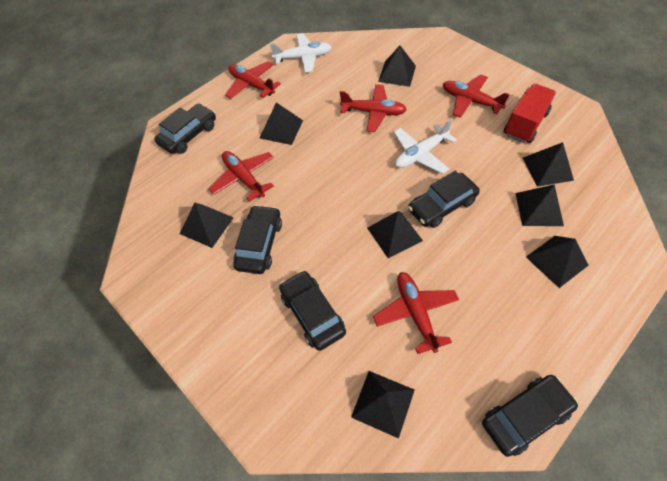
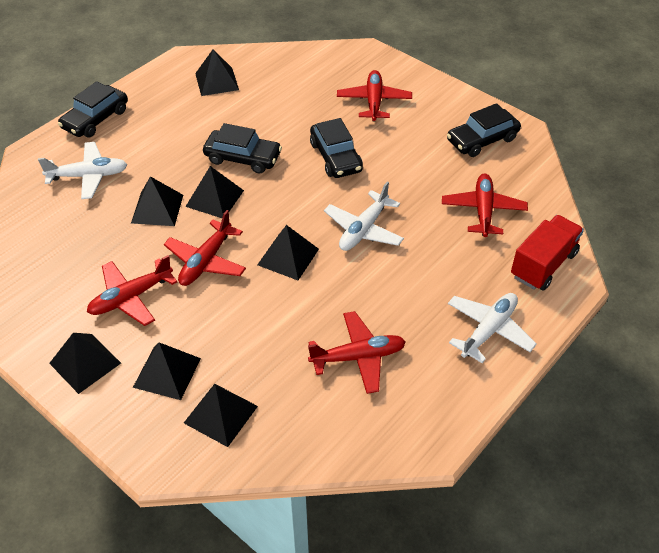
black car: [154,104,216,154] [233,205,282,274] [279,271,346,351] [408,171,480,228] [482,375,578,457] = 5 -> [58,81,128,138] [203,123,282,173] [310,118,363,178] [447,103,521,157] = 4
black pyramid: [180,203,234,248] [260,102,303,145] [351,371,414,439] [367,211,423,258] [378,46,416,87] [516,184,564,226] [523,142,574,187] [526,236,588,288] = 8 -> [49,333,121,394] [131,176,183,226] [133,342,201,400] [184,384,258,447] [185,166,244,218] [195,50,239,96] [257,225,319,280] = 7
white plane: [270,33,332,73] [394,119,457,174] = 2 -> [38,142,127,199] [324,181,404,251] [448,293,537,363] = 3

